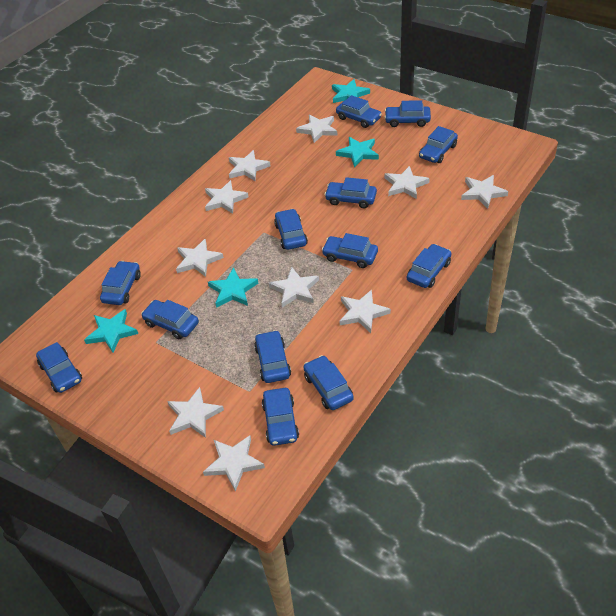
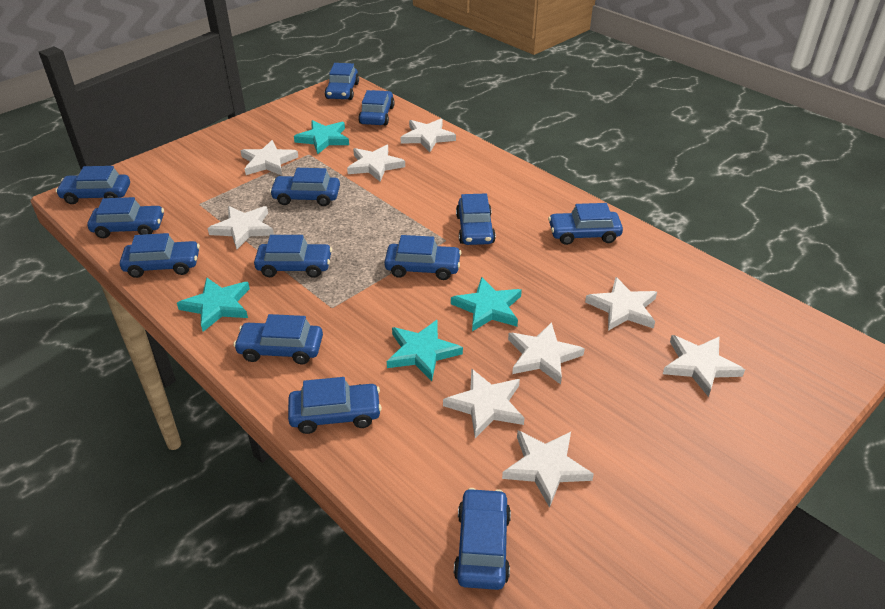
white star: [167,387,224,438] [176,239,224,277] [203,435,265,492] [205,180,249,214] [229,150,271,181] [269,267,319,307] [296,114,338,143] [340,290,391,333] [384,166,430,199] [461,175,508,209] = 10 -> [208,206,274,249] [241,140,298,175] [347,145,405,182] [400,119,456,152] [443,368,525,438] [502,430,594,508] [508,322,585,385] [585,277,657,331] [663,335,745,397] = 9

